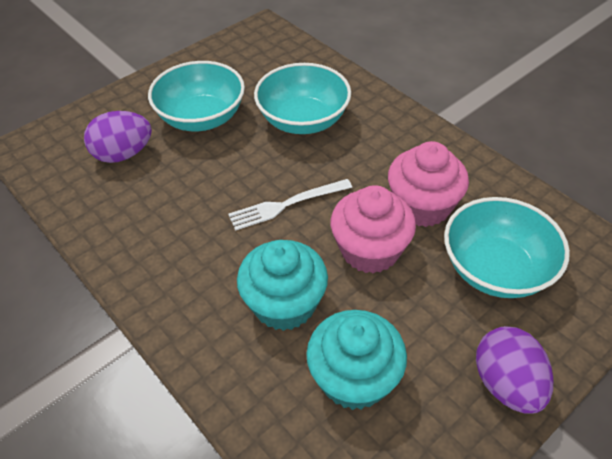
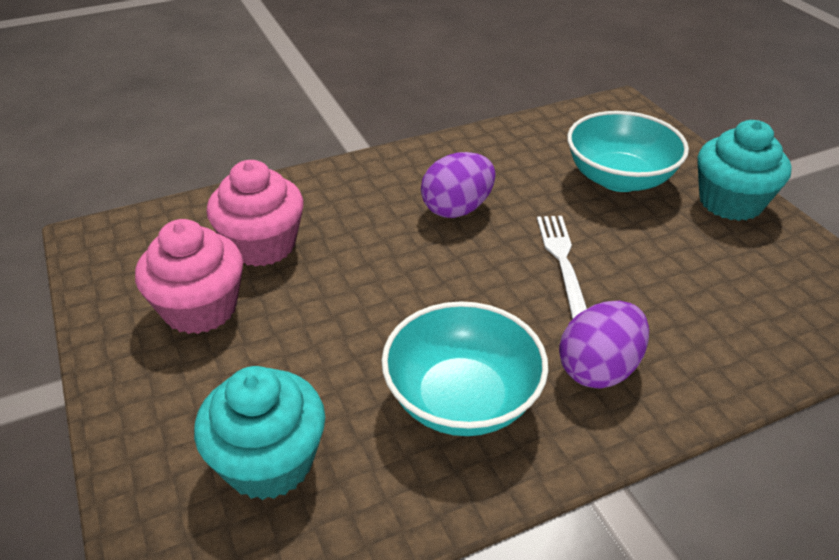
turquoise bowl: [148,61,245,131] [254,63,351,134] [444,197,570,298] = 3 -> [381,301,548,436] [567,111,689,192] = 2

